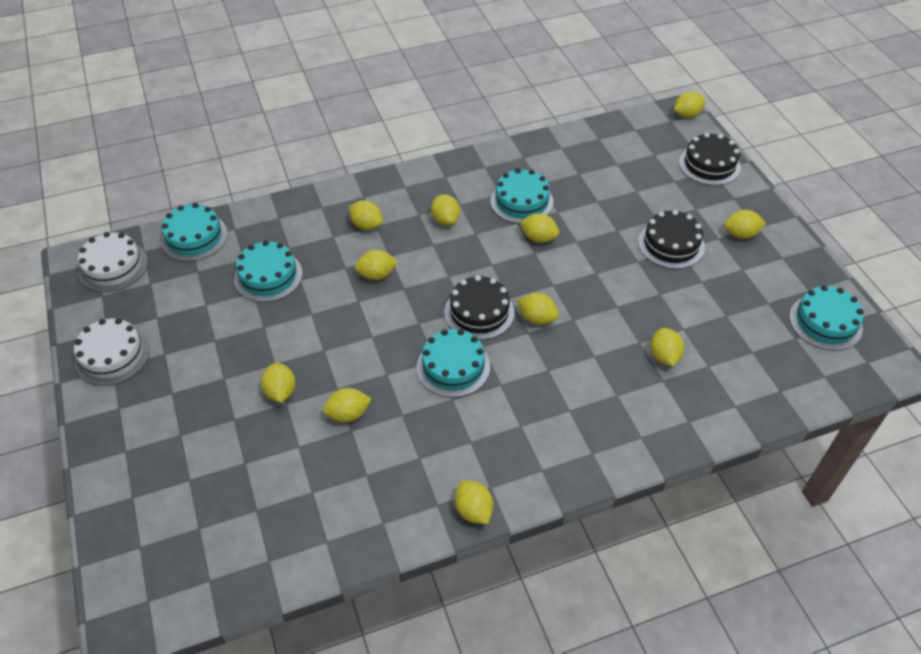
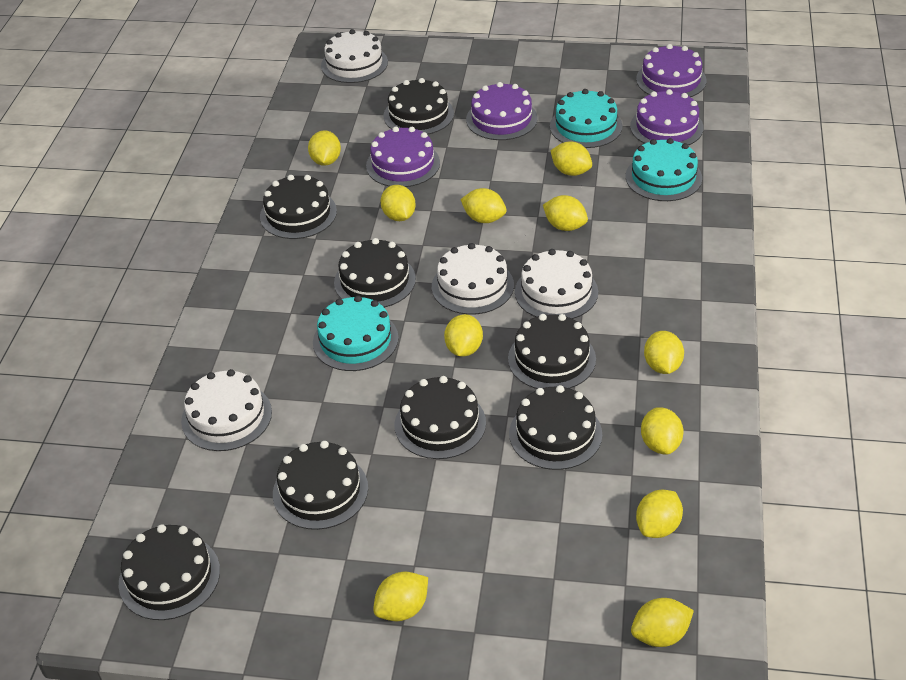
black cake: [445,275,515,340] [638,210,705,269] [679,133,741,185] = 3 -> [119,524,220,620] [260,175,337,239] [273,441,368,530] [334,238,416,308] [383,78,454,135] [395,376,486,459] [508,314,596,389] [509,385,602,470] = 8
purple cake: none = 0 -> [366,127,440,187] [466,82,538,140] [630,89,704,145] [636,44,707,97] = 4
turquoise cake: [161,203,227,261] [234,240,302,302] [417,329,490,397] [491,168,554,224] [789,285,864,351] = 5 -> [313,295,399,371] [550,89,622,148] [625,138,702,201] = 3
white cake: [74,318,150,386] [78,232,148,292] = 2 -> [181,369,272,451] [321,29,388,83] [432,243,514,315] [515,249,598,319] = 4

